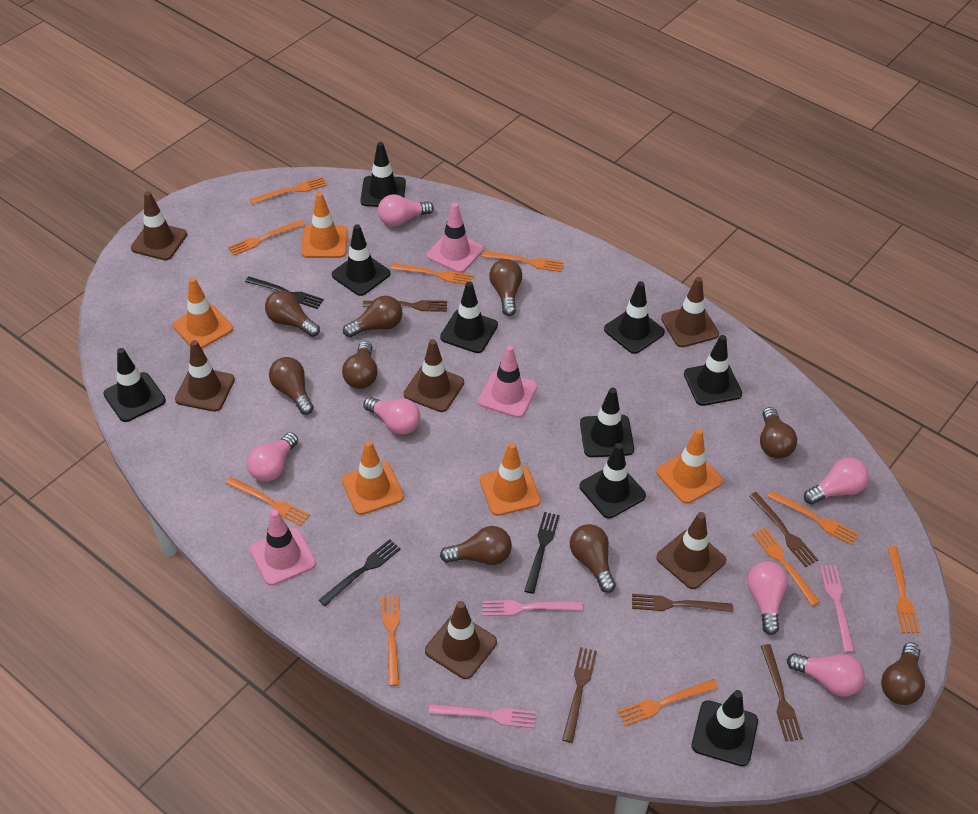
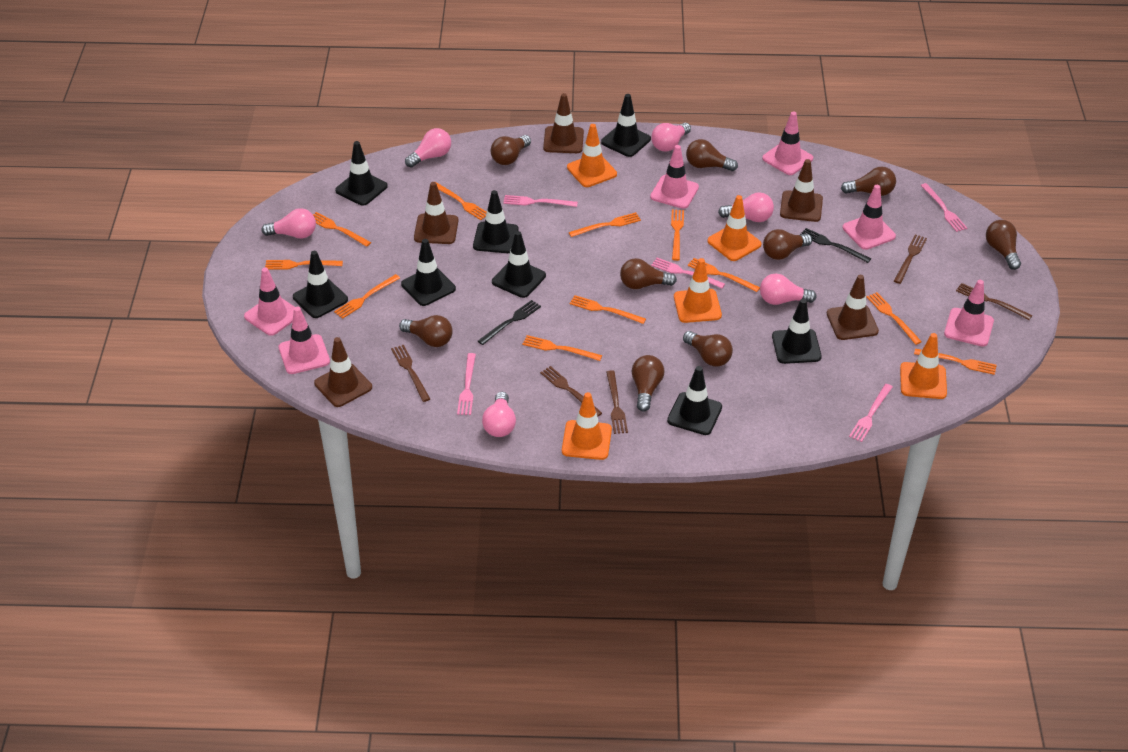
black fork: [245,276,324,309] [319,539,401,606] [525,512,560,594] = 3 -> [478,300,541,345] [800,228,871,263] = 2
black traffic cone: [103,348,166,422] [332,224,390,296] [360,142,406,207] [440,282,498,353] [580,388,634,457] [580,443,646,519] [604,281,665,354] [684,335,742,406] [691,690,758,766] = 9 -> [293,251,348,318] [335,141,388,206] [401,239,456,306] [473,190,519,253] [492,231,546,298] [601,94,651,157] [667,366,722,435] [772,299,822,364] = 8
brown traffic cone: [131,191,187,260] [175,340,235,412] [404,339,464,412] [425,601,497,679] [656,512,726,589] [661,277,719,347] = 6 -> [314,337,372,407] [414,182,458,244] [543,93,584,153] [780,159,823,222] [827,275,879,340] = 5
orange fork: [225,477,310,526] [228,220,305,256] [250,177,327,204] [382,595,400,686] [391,263,473,285] [482,251,564,272] [618,679,718,726] [752,527,820,606] [768,491,859,545] [888,546,919,633] = 10 -> [265,260,343,270] [313,212,371,247] [334,274,400,319] [436,182,487,220] [523,335,602,361] [569,212,641,237] [569,295,646,324] [671,210,684,261] [688,258,760,292] [866,292,922,345] [914,349,996,375] = 11
pink fork: [429,704,536,728] [482,600,583,616] [820,565,855,653] = 3 -> [457,353,476,415] [503,195,578,207] [651,258,725,288] [849,384,892,442] [921,183,967,232] = 5
pink traffic cone: [250,509,316,586] [427,203,483,273] [478,345,537,418] = 3 -> [244,267,295,336] [279,307,330,374] [650,145,699,209] [762,111,813,175] [843,185,896,250] [944,280,994,346] = 6

